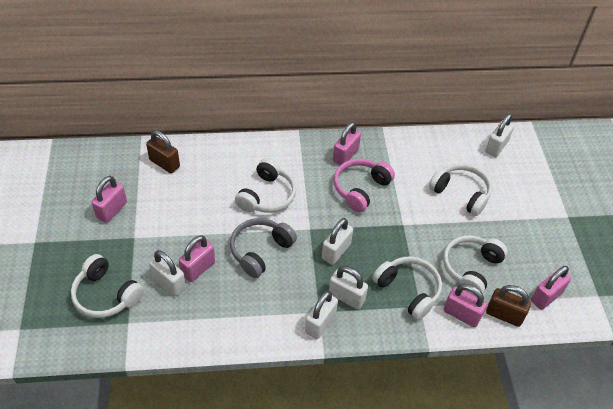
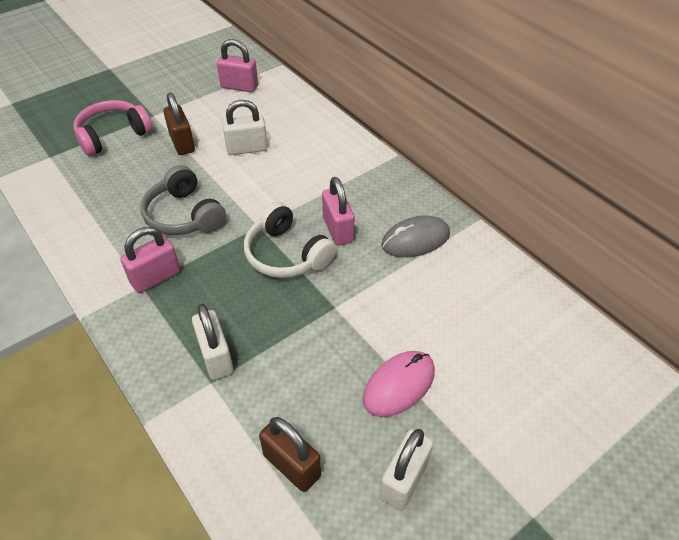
grey mouse: none = 0 -> [381,215,450,257] = 1
pink mouse: none = 0 -> [363,351,435,417] = 1
pink padlock: [92,176,127,223] [179,235,215,282] [333,122,361,165] [444,284,487,327] [531,266,571,310] = 5 -> [120,227,180,293] [217,39,258,93] [322,177,355,246] = 3
white headphones: [71,254,144,318] [235,158,296,213] [372,256,442,320] [429,163,492,216] [443,235,508,297] = 5 -> [244,202,336,278] = 1
white padlock: [149,250,186,296] [305,291,338,339] [322,218,353,265] [329,266,368,309] [485,114,514,157] = 5 -> [192,304,234,380] [222,100,268,155] [380,429,433,510] = 3

